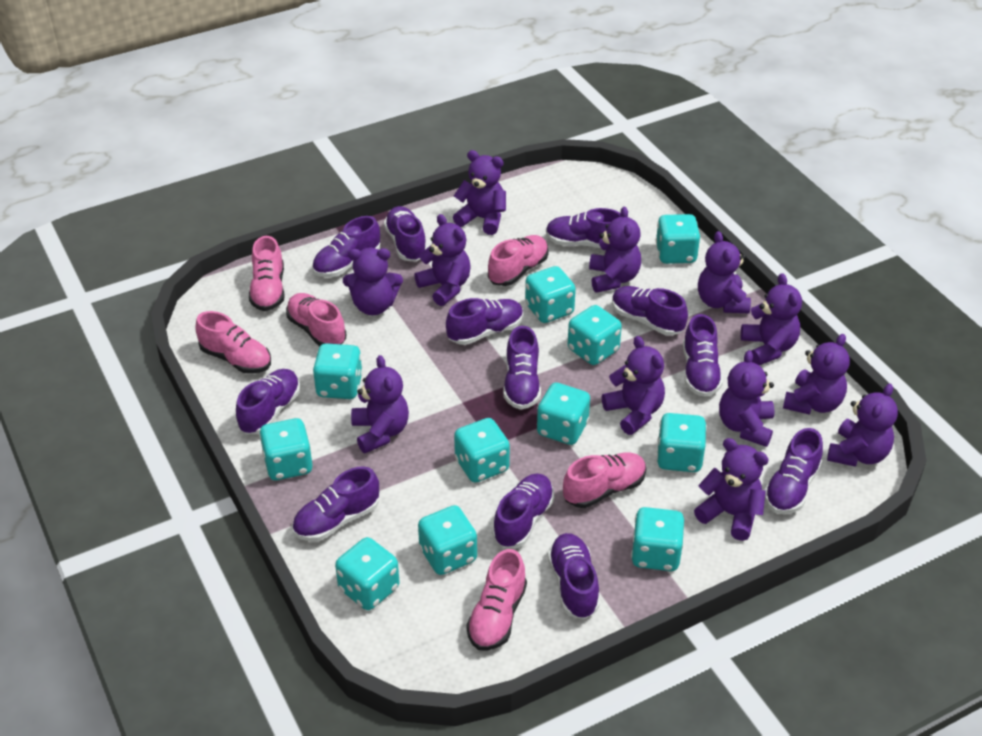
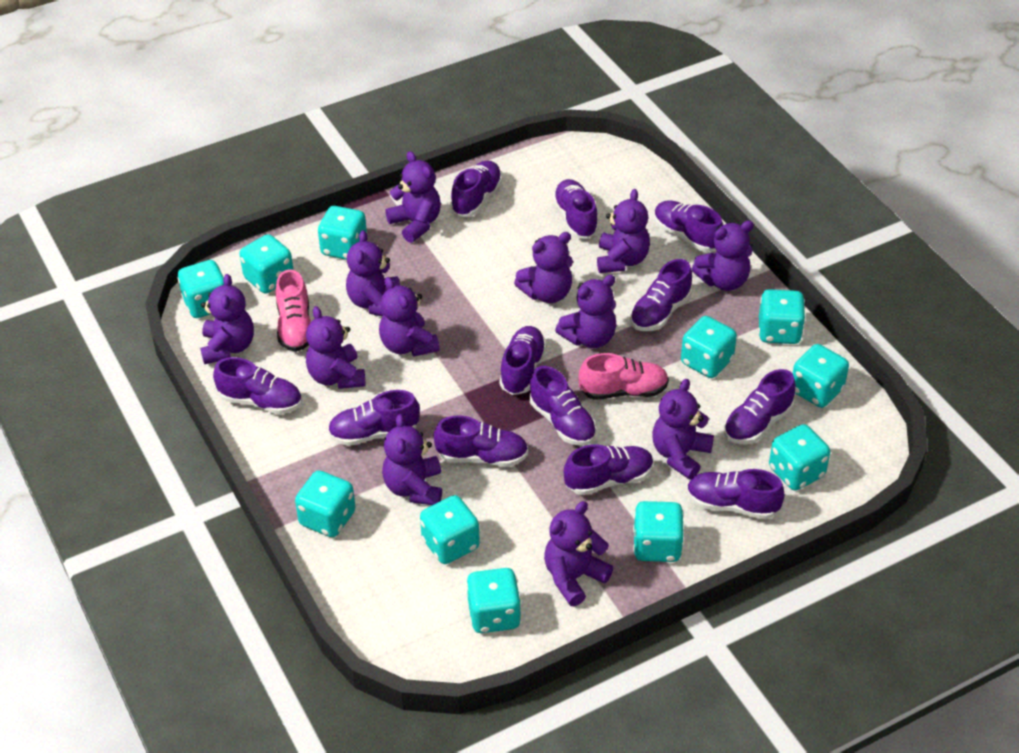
pink shoe: [196,311,271,374] [249,236,285,311] [286,293,346,346] [466,549,527,650] [488,235,549,286] [563,452,646,508] = 6 -> [276,270,311,352] [579,353,669,400] = 2

